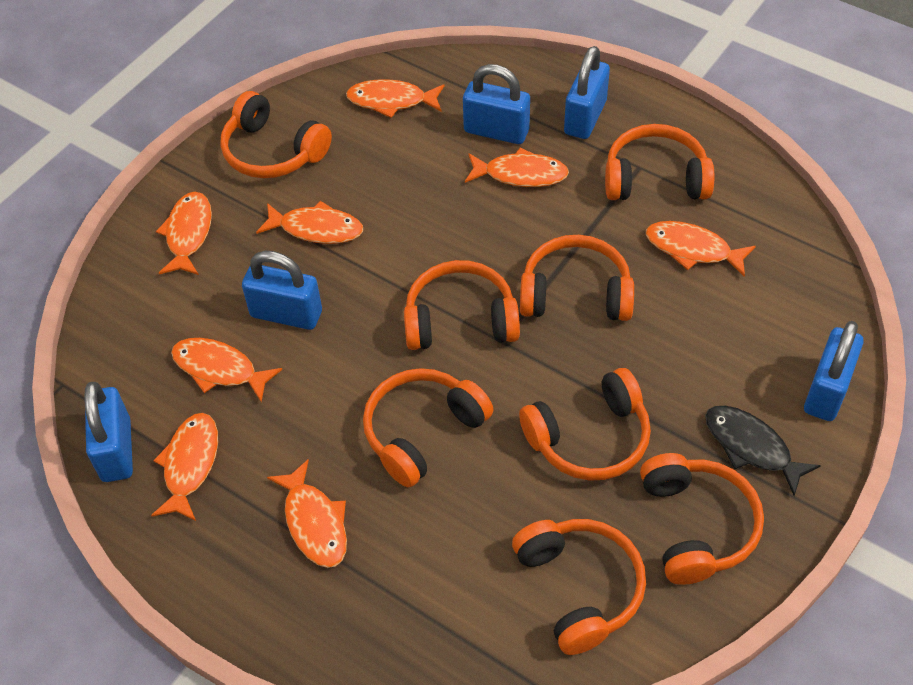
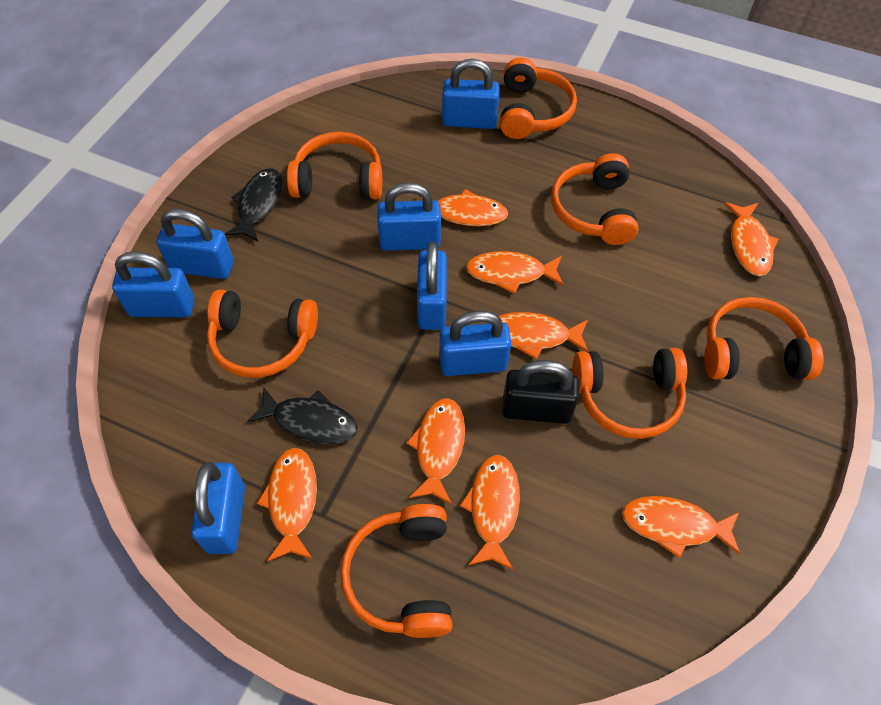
black fish: [705,406,821,496] = 1 -> [225,168,283,242] [247,387,358,444] = 2
black padlock: none = 0 -> [502,360,579,424] = 1
blue padlock: [84,382,133,482] [242,251,322,330] [463,64,530,144] [564,46,610,139] [804,321,864,421] = 5 -> [112,251,194,317] [156,209,234,279] [191,462,245,554] [377,183,441,251] [417,242,447,330] [439,311,511,376] [442,59,500,129] = 7
orange headphones: [220,91,332,178] [363,368,494,487] [404,260,520,350] [512,519,646,655] [519,368,651,481] [520,235,634,321] [605,124,714,200] [640,453,764,585] = 8 -> [207,289,318,378] [287,132,382,199] [340,504,452,638] [500,58,577,139] [551,153,639,245] [572,348,687,439] [704,297,824,380] = 7

